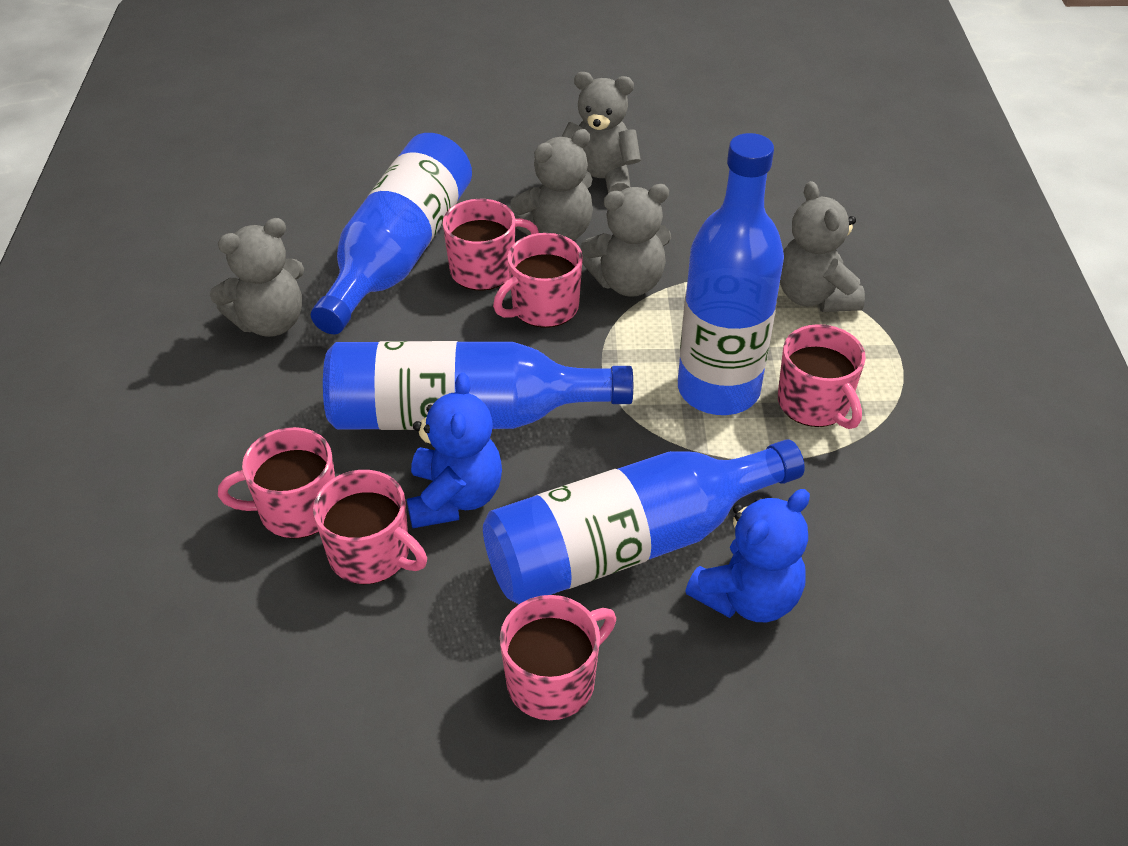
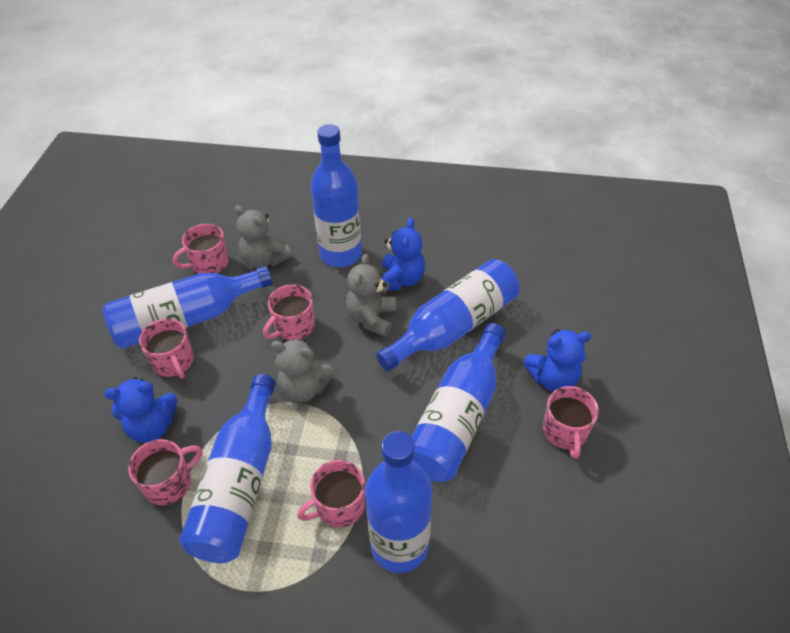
blue bottle: [311,133,472,334] [323,341,633,430] [483,440,805,604] [678,133,784,415] = 4 -> [102,266,273,349] [179,374,276,563] [310,124,362,267] [365,431,432,573] [376,259,519,371] [411,323,506,482] = 6
blue teddy bear: [407,373,502,528] [686,489,810,622] = 2 -> [104,377,177,443] [381,218,425,290] [523,329,591,392] = 3
grey teddy bear: [210,218,304,337] [510,129,593,241] [562,72,641,193] [580,184,671,297] [780,181,865,312] = 5 -> [235,205,292,268] [271,339,335,402] [346,254,396,337] = 3

